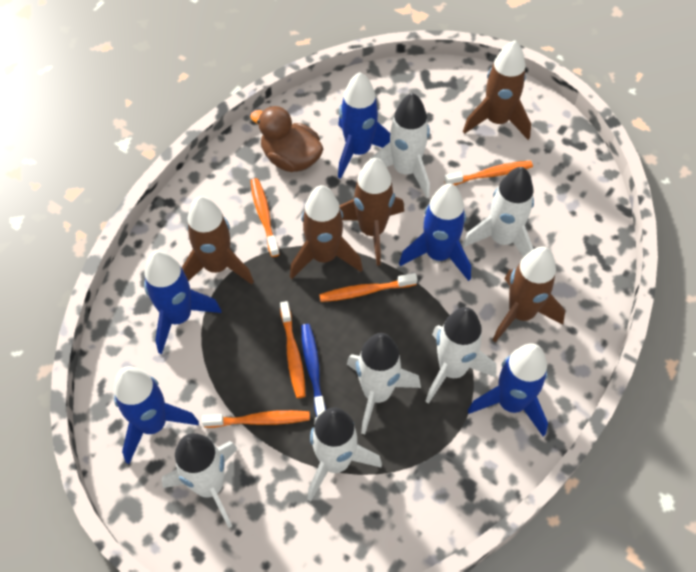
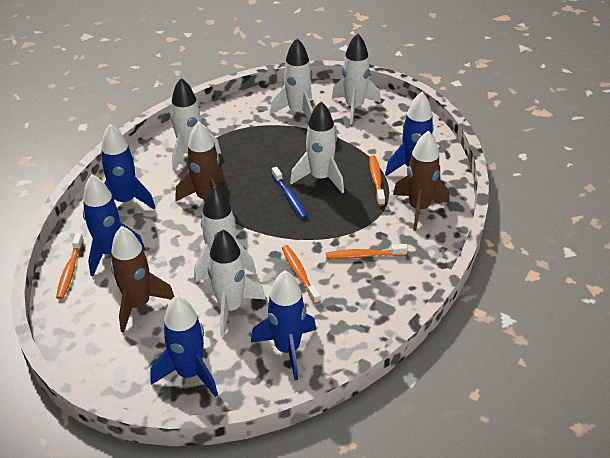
brown duck: [250,106,323,172] = 1 -> none = 0
brown rocket: [182,196,254,284] [290,185,363,279] [340,158,404,266] [463,40,531,140] [493,247,565,342] = 5 -> [110,226,175,333] [175,121,225,202] [393,131,450,231] = 3
orange toothbrush: [202,410,310,428] [250,178,280,257] [280,301,306,398] [319,273,417,302] [444,161,533,185] = 5 -> [56,233,84,299] [282,245,321,304] [326,244,408,259] [369,155,385,206] = 4

